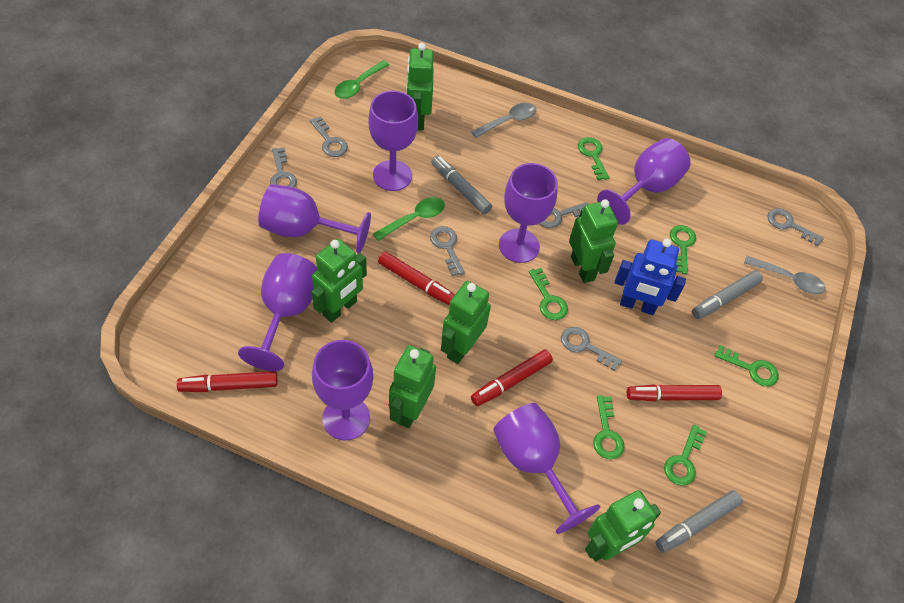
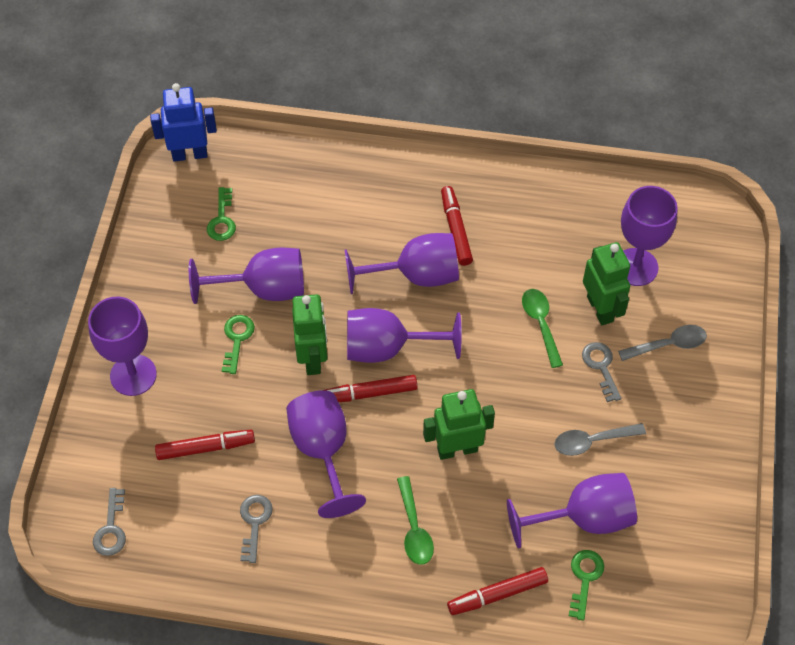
green key: [529,268,568,320] [578,137,610,180] [593,395,625,459] [664,425,707,486] [670,225,696,274] [714,345,779,387] = 6 -> [207,187,236,241] [222,315,255,374] [569,550,604,621] = 3
green robot: [311,239,367,323] [389,345,436,428] [406,43,433,131] [441,281,491,364] [569,199,618,283] [585,490,661,562] = 6 -> [292,294,328,375] [423,389,495,460] [583,242,630,325] = 3
grey key: [270,148,297,188] [310,116,348,157] [430,226,465,276] [539,202,589,228] [561,327,622,371] [767,208,824,246] = 6 -> [93,488,126,556] [240,495,273,563] [582,342,621,402] = 3
grey marker: [431,155,492,214] [656,490,743,553] [692,271,763,319] = 3 -> none = 0

